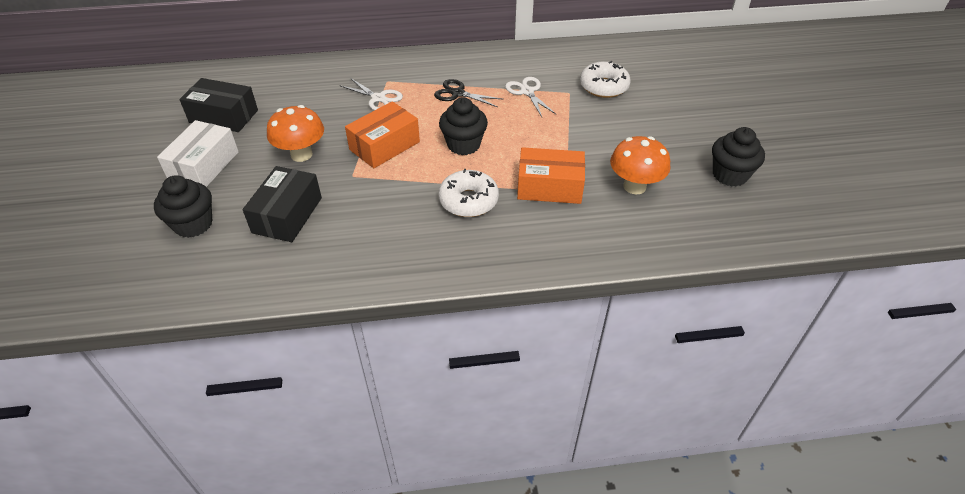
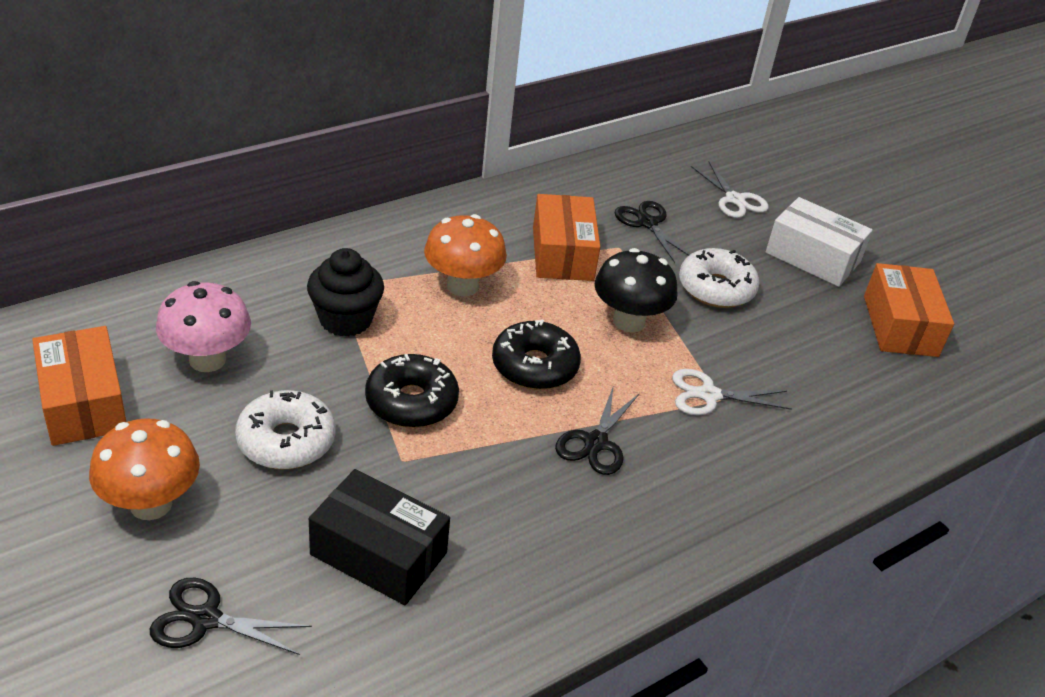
black box: [179,78,258,132] [242,166,322,242] = 2 -> [309,469,450,605] = 1
black cupcake: [154,175,212,238] [439,98,488,155] [712,127,765,187] = 3 -> [307,248,384,337] = 1
black donut: none = 0 -> [365,354,459,428] [492,319,581,390] = 2
black mushroom: none = 0 -> [594,248,678,332] = 1
black scissors: [434,79,504,107] = 1 -> [150,578,312,655] [555,385,640,475] [614,201,690,263] = 3
orange box: [345,101,420,168] [517,147,585,204] = 2 -> [32,326,126,446] [533,194,600,281] [864,263,954,357] = 3
pink mushroom: none = 0 -> [156,281,251,372] = 1

